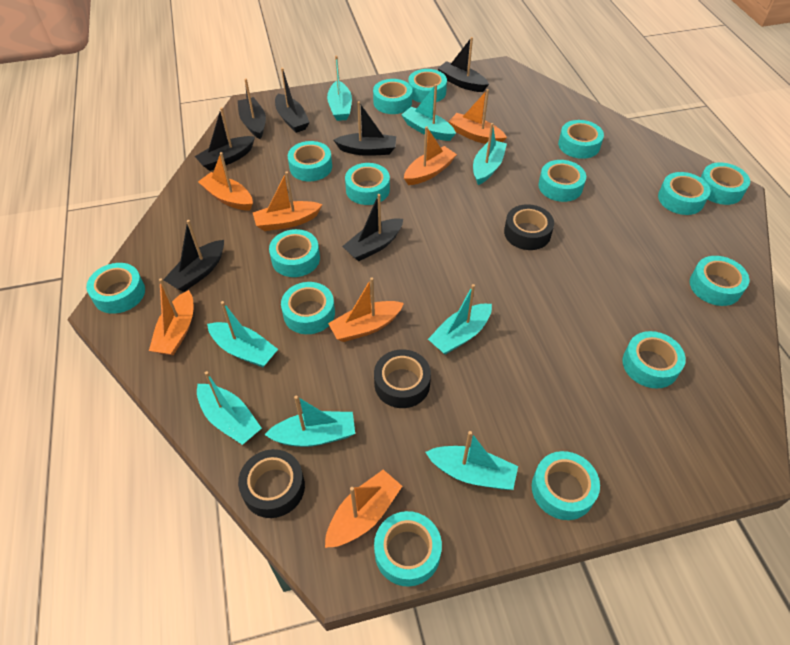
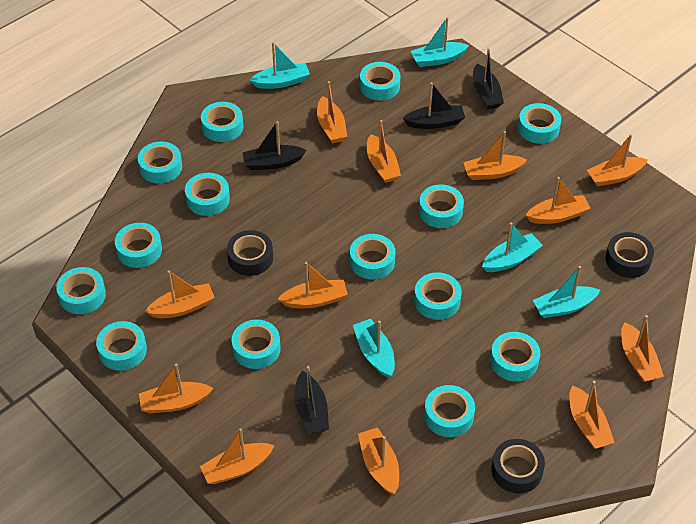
black boat: [163,220,224,292] [195,108,255,171] [238,79,266,139] [275,68,310,133] [334,101,396,156] [342,194,403,261] [437,37,489,92] = 7 -> [243,121,306,170] [294,366,329,434] [403,82,465,129] [473,48,504,109] = 4
orange boat: [149,278,193,355] [198,152,253,210] [253,172,323,231] [325,470,402,548] [328,277,404,342] [404,126,457,185] [448,89,507,144] = 7 -> [139,364,213,413] [145,271,215,318] [200,428,274,484] [278,262,348,309] [317,81,347,143] [358,428,399,495] [367,120,401,183] [463,131,527,180] [526,177,591,224] [569,381,615,449] [587,134,648,187] [621,315,664,382] = 12
turquoise boat: [197,371,262,445] [207,301,278,367] [264,396,355,447] [327,56,352,121] [401,84,456,141] [425,431,518,490] [428,284,492,355] [473,123,507,185] = 8 -> [250,42,310,89] [353,319,395,378] [411,17,469,67] [482,223,543,272] [533,266,600,318] = 5
turquoise tape: [86,263,145,314] [269,229,320,277] [281,282,335,334] [288,141,332,181] [345,163,390,205] [373,79,412,114] [374,511,442,587] [408,69,447,103] [532,451,600,520] [538,160,586,202] [558,120,604,159] [622,331,686,388] [658,172,710,215] [690,256,749,306] [701,163,750,205] = 15 -> [56,267,106,314] [96,321,147,371] [115,223,162,268] [138,142,182,184] [185,173,230,216] [201,102,243,142] [232,320,280,369] [350,234,396,280] [360,62,400,101] [414,272,462,320] [419,185,464,228] [424,385,475,437] [490,332,540,382] [518,103,561,144] = 14

